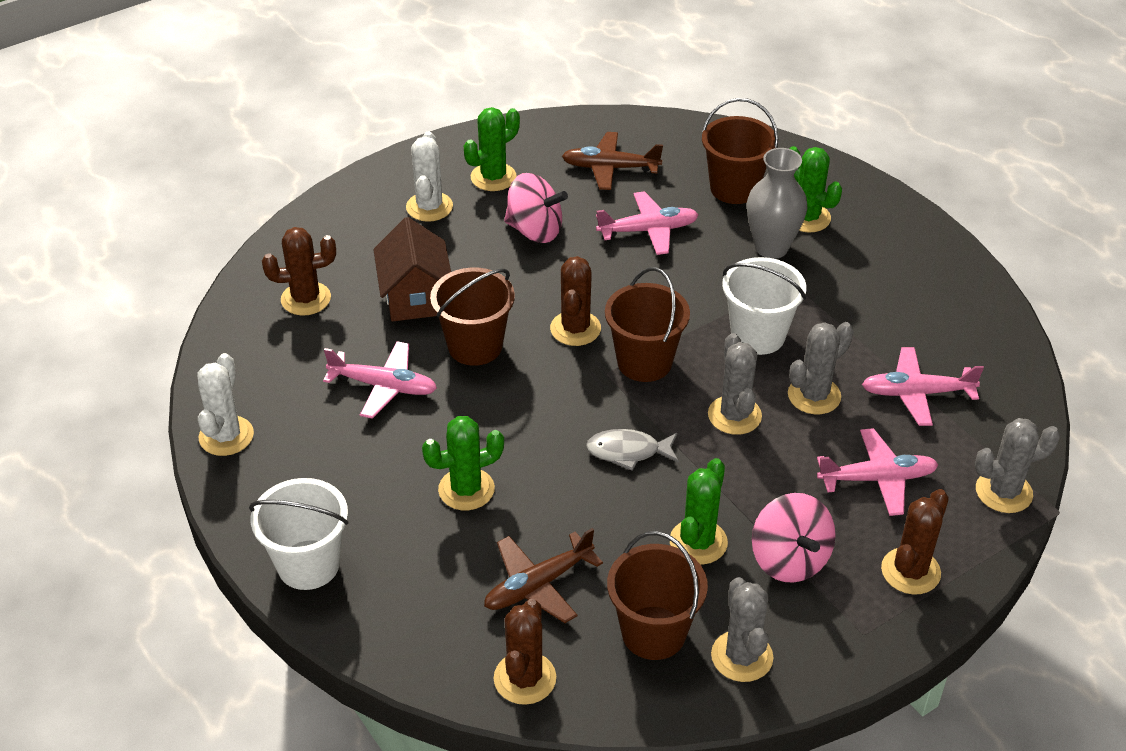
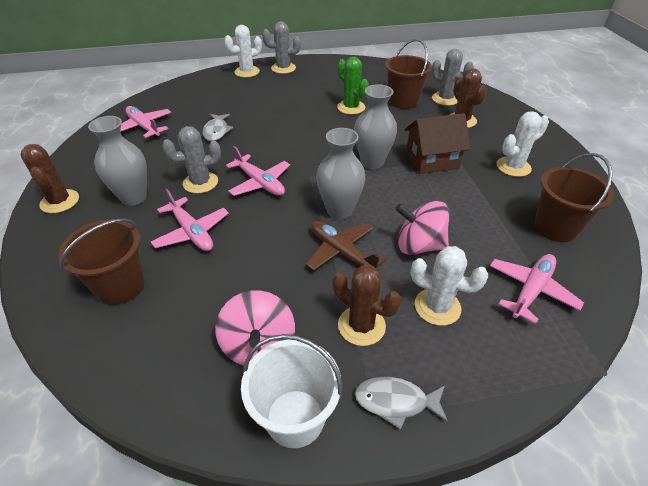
brown bucket: [430,268,515,366] [605,267,690,382] [607,531,708,660] [702,98,778,204] = 4 -> [58,218,145,305] [385,39,432,109] [534,153,614,242] = 3
brown cactus: [262,227,336,316] [494,599,556,705] [550,256,601,346] [881,489,949,595] = 4 -> [20,144,79,213] [333,265,402,346] [449,69,486,128] = 3
brown plane: [484,528,603,623] [562,132,663,190] = 2 -> [306,221,386,271] = 1
green cactus: [422,416,504,510] [464,107,520,191] [670,458,728,565] [789,146,842,233] = 4 -> [337,57,369,115] = 1
grey cactus: [708,333,762,435] [711,577,773,682] [788,322,854,414] [974,418,1060,513] = 4 -> [162,126,221,194] [262,21,301,74] [431,49,474,106] = 3
grey fish: [586,429,679,471] = 1 -> [202,114,233,141] [355,377,448,430] = 2
grey vase: [747,148,808,259] = 1 -> [88,116,147,206] [316,128,365,219] [354,84,397,169] = 3
white bucket: [249,478,348,590] [722,257,806,355] = 2 -> [241,334,342,448] = 1
white cactus: [197,353,254,456] [406,131,453,222] = 2 -> [224,25,262,78] [411,246,489,326] [497,111,549,177] = 3

